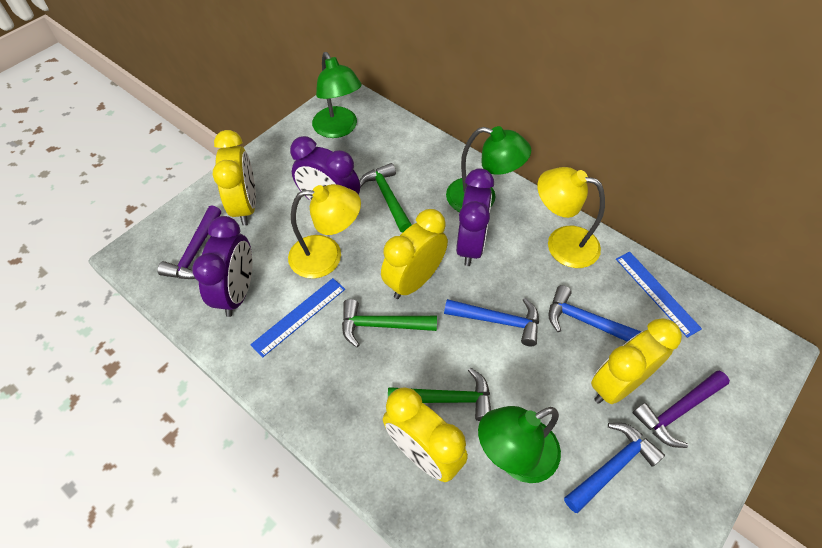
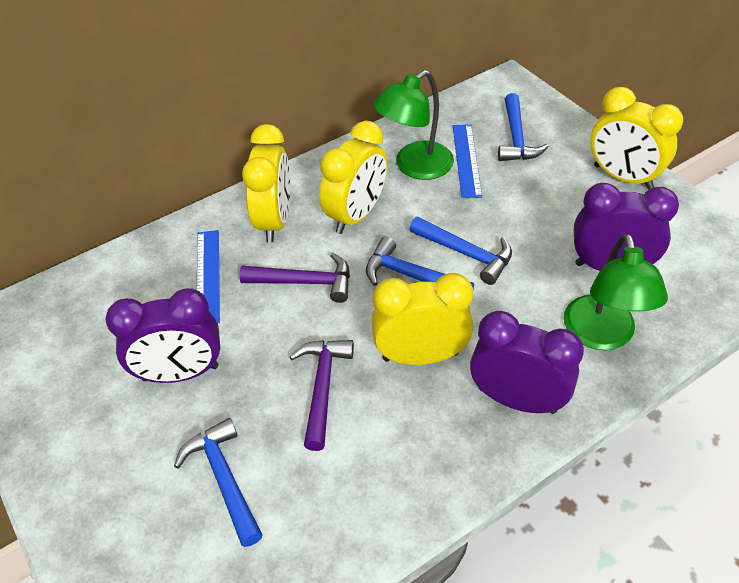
blue hammer: [444,298,539,346] [548,285,642,342] [564,423,665,513] = 3 -> [174,418,262,547] [366,237,474,289] [409,217,512,285] [498,93,549,161] = 4
green hammer: [342,299,437,347] [359,163,412,232] [388,368,491,421] = 3 -> none = 0
green lamp: [312,52,362,138] [446,126,531,212] [478,406,561,483] = 3 -> [373,70,454,180] [564,233,668,350] = 2
yellow lamp: [288,184,361,279] [537,167,605,268] = 2 -> none = 0

